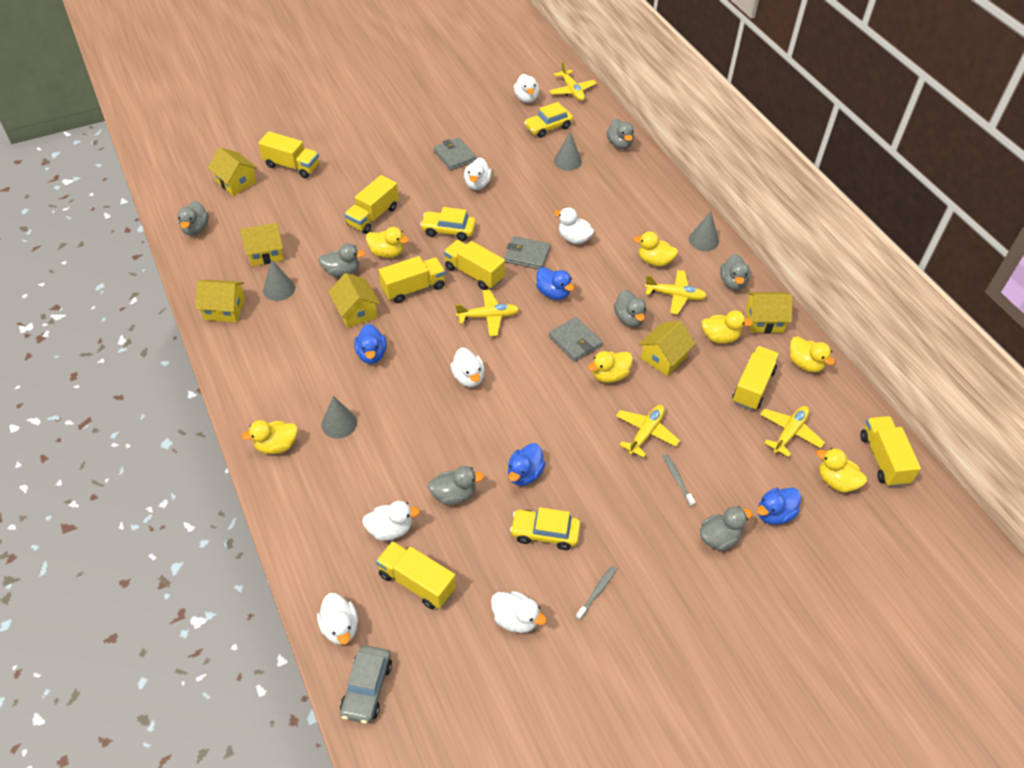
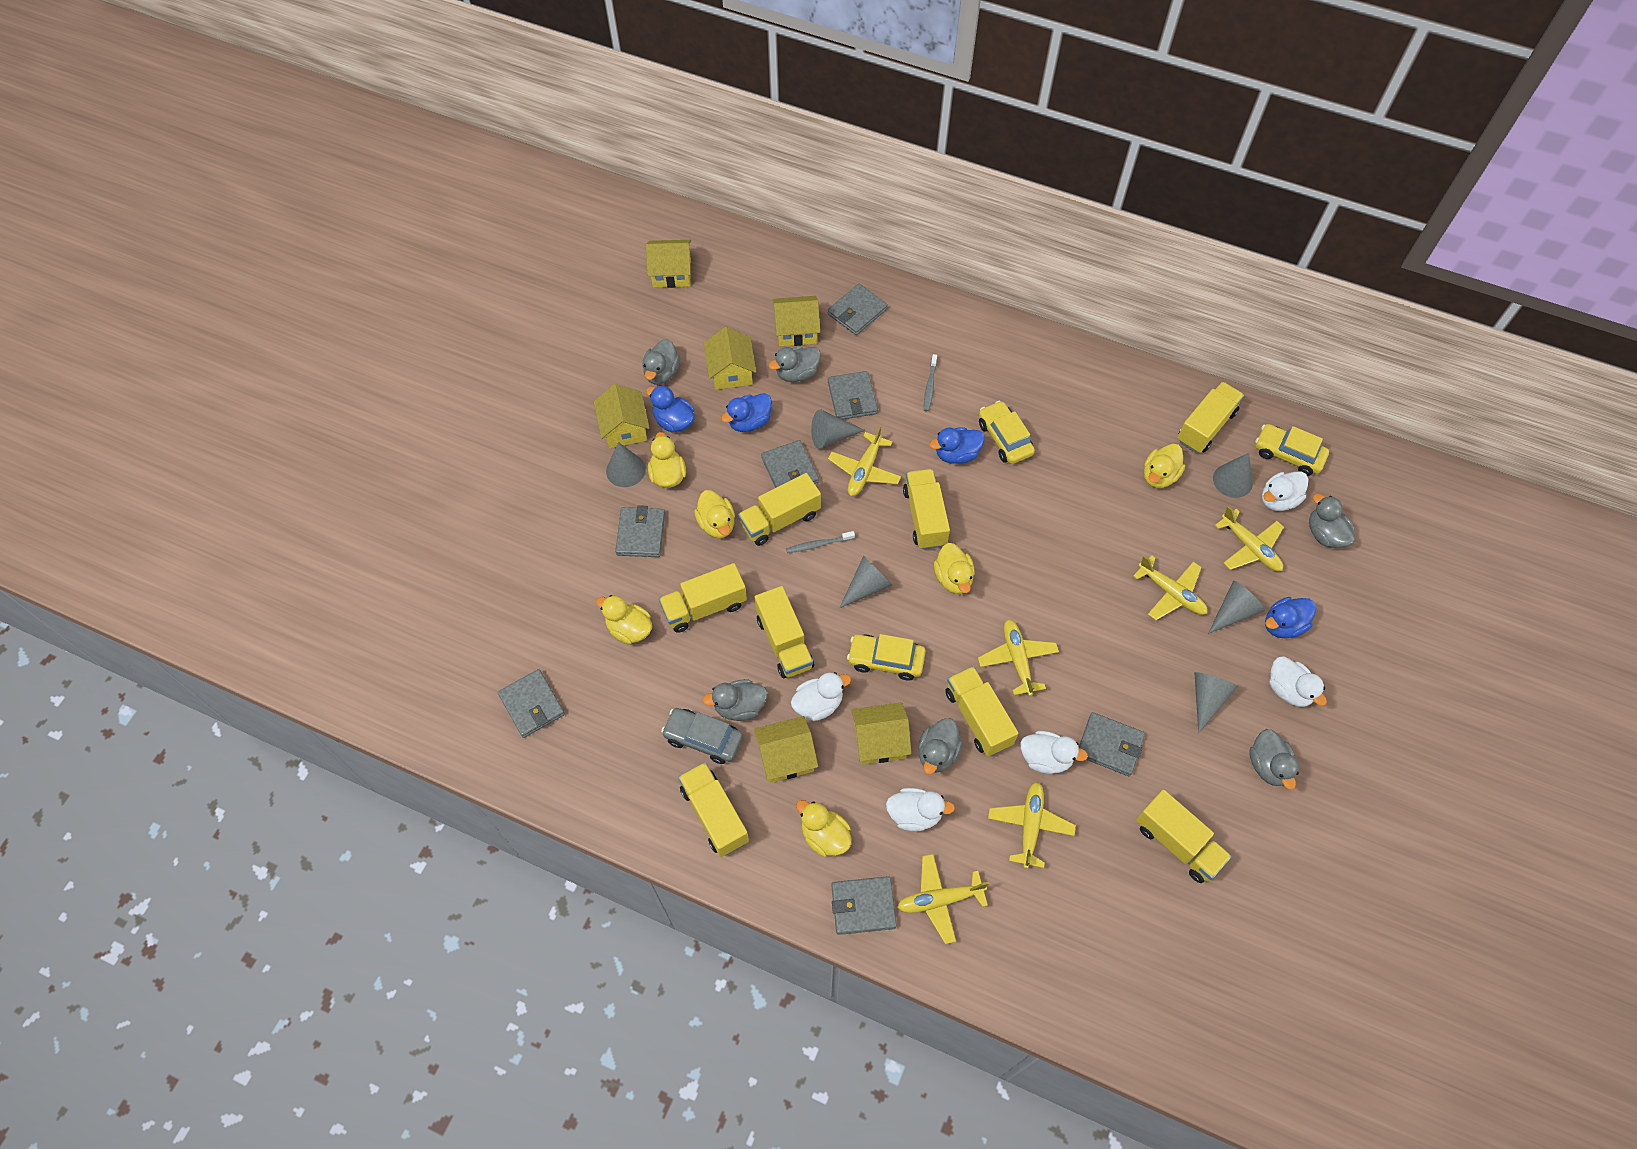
grey cone: [263,260,295,301] [321,396,357,438] [554,132,582,171] [689,211,719,251] = 4 -> [606,442,646,487] [811,409,865,449] [840,555,892,608] [1194,672,1238,733] [1208,581,1265,634] [1213,453,1253,498] = 6
grey duck: [178,201,209,236] [319,243,365,277] [428,466,484,505] [606,119,634,149] [614,290,646,327] [700,506,752,551] [720,254,751,290] = 7 -> [642,339,680,385] [703,679,768,721] [769,347,821,382] [918,718,963,774] [1249,729,1299,790] [1309,493,1355,548] = 6
grey wallet: [433,138,477,171] [504,236,550,269] [549,317,602,362] = 3 -> [498,669,565,738] [615,505,665,557] [761,440,819,488] [828,284,888,335] [828,371,878,420] [831,876,897,935] [1079,712,1145,776] = 7
white duck: [317,593,358,645] [362,501,420,541] [450,347,485,387] [464,158,492,190] [491,591,547,633] [514,74,539,103] [554,207,594,244] = 7 -> [791,672,851,721] [886,788,955,832] [1021,731,1088,774] [1262,471,1308,511] [1270,656,1327,707] = 5
yellow duck: [242,420,298,454] [366,227,409,258] [588,351,633,383] [633,231,678,266] [701,310,752,344] [790,336,835,372] [816,448,867,493] = 7 -> [596,595,652,645] [648,432,686,488] [694,490,735,538] [796,800,851,857] [934,543,975,594] [1144,444,1185,488] = 6
yellow plane: [456,290,519,336] [549,62,597,101] [616,405,680,458] [645,270,707,315] [760,406,825,457] = 5 -> [828,426,901,496] [897,854,989,944] [978,619,1059,696] [988,782,1076,869] [1133,555,1208,620] [1215,506,1284,572] = 6
yellow truck: [258,131,319,178] [345,175,399,234] [376,541,456,609] [379,256,446,303] [444,240,505,290] [732,346,779,410] [860,416,921,487] = 7 -> [659,563,747,633] [678,762,749,857] [738,473,821,546] [755,586,814,678] [903,469,950,550] [945,666,1018,757] [1136,790,1232,883] [1177,382,1244,453] = 8

